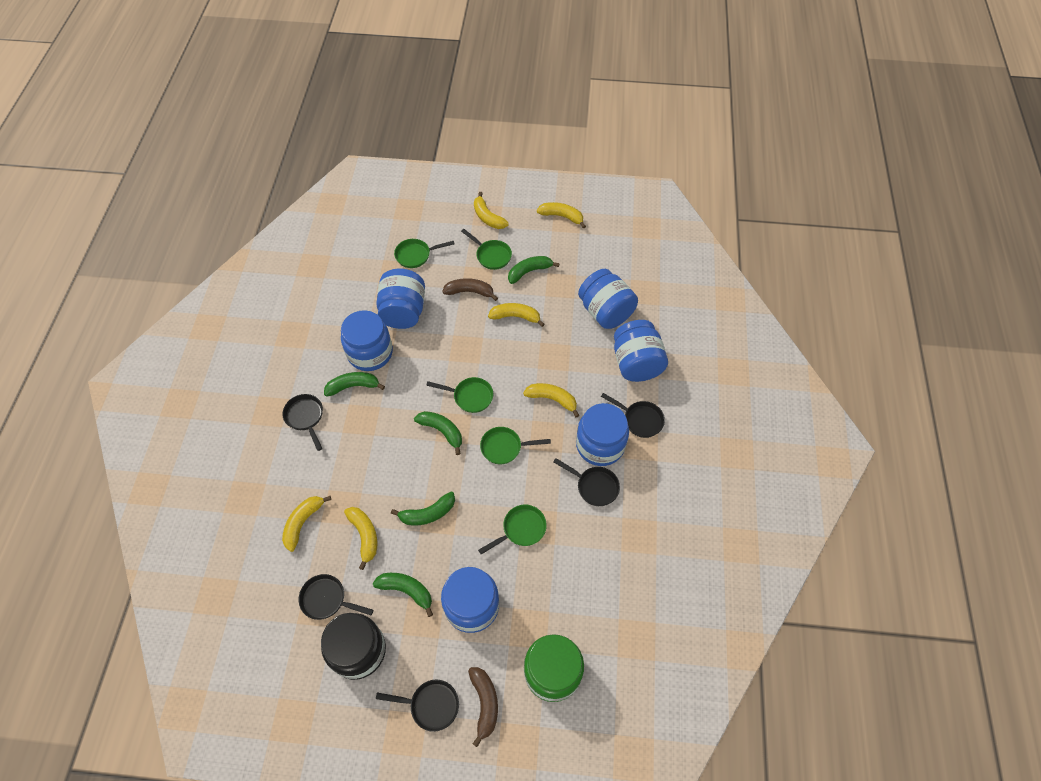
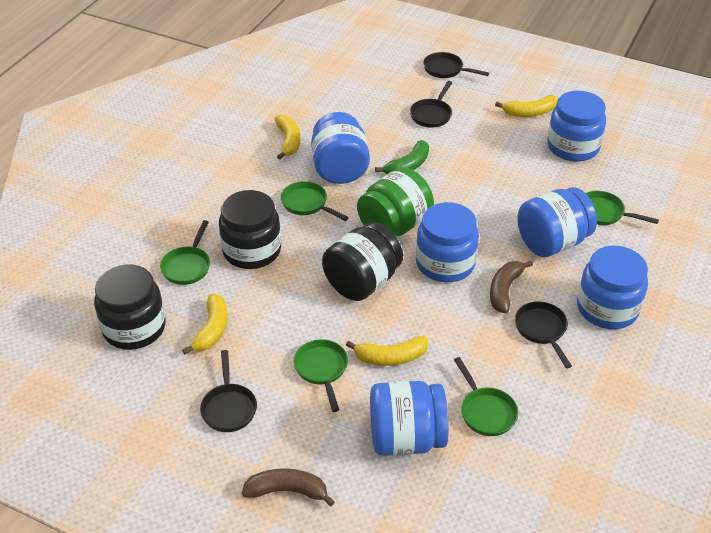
black jar: [321,613,386,680] = 1 -> [94,264,166,350] [219,190,281,269] [322,222,403,301] = 3
black pan: [282,394,323,451] [299,574,374,620] [376,680,459,732] [554,458,620,506] [601,393,665,438] = 5 -> [200,350,257,432] [410,81,452,128] [423,52,489,78] [515,302,572,368] = 4
green banana: [324,372,385,397] [373,573,433,617] [391,491,455,526] [414,411,462,455] [508,256,560,284] = 5 -> [375,140,429,174] = 1
yellow banana: [282,496,331,552] [344,507,377,570] [474,192,509,229] [488,303,545,327] [523,383,579,418] [537,202,586,228] = 6 -> [182,294,228,354] [274,115,301,160] [346,336,428,366] [495,95,558,117] = 4

